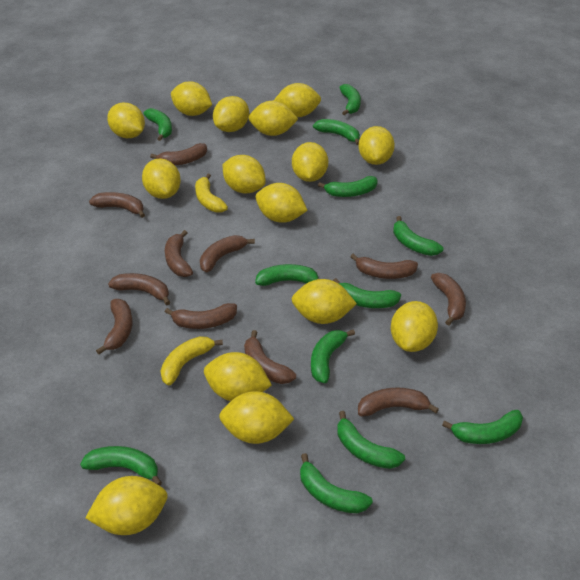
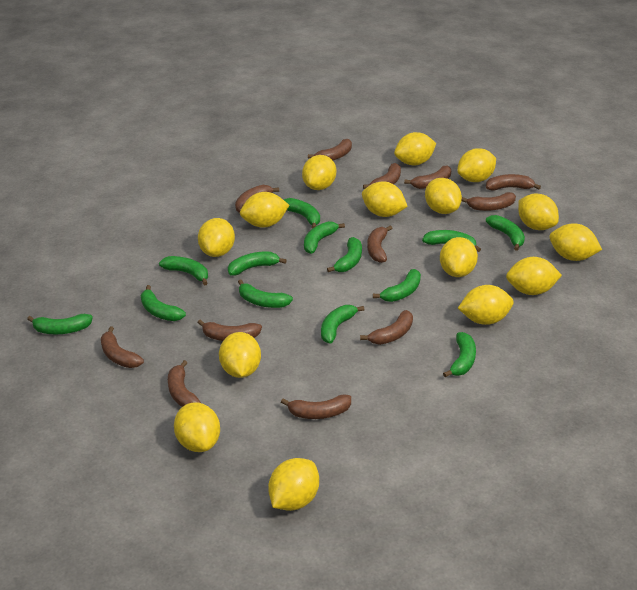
brown banana: [89,192,145,218] [96,299,133,355] [108,273,170,305] [150,143,207,165] [165,230,193,277] [165,303,237,329] [200,235,255,272] [244,330,296,384] [350,254,418,279] [358,387,439,416] [431,273,466,326] = 11 -> [101,326,144,368] [168,360,201,407] [197,320,262,341] [235,185,279,213] [281,394,351,419] [308,139,352,160] [360,310,413,345] [363,163,401,189] [367,225,392,263] [404,166,451,189] [461,192,516,211] [486,174,541,191] = 12
green banana: [80,446,162,486] [143,108,172,141] [255,264,319,286] [300,453,373,513] [311,330,355,383] [313,119,360,145] [318,176,378,197] [333,278,401,308] [337,411,405,469] [339,84,361,115] [393,216,443,256] [442,410,523,444] = 12 -> [27,314,93,334] [141,285,186,321] [159,256,208,285] [228,251,287,276] [238,280,293,308] [284,198,320,229] [304,221,345,254] [321,305,365,343] [327,237,362,272] [373,269,421,302] [422,230,481,252] [443,332,476,377] [486,215,525,251] = 13
yellow banana: [161,336,223,385] [195,174,228,213] = 2 -> none = 0

